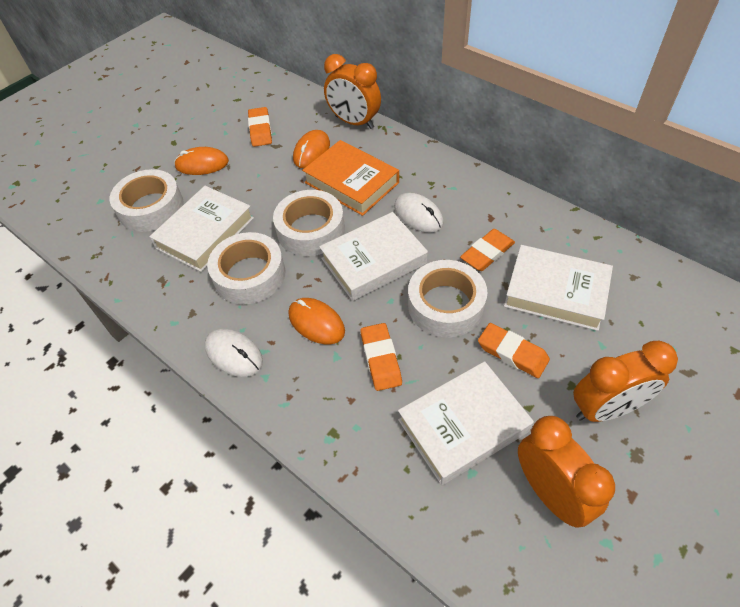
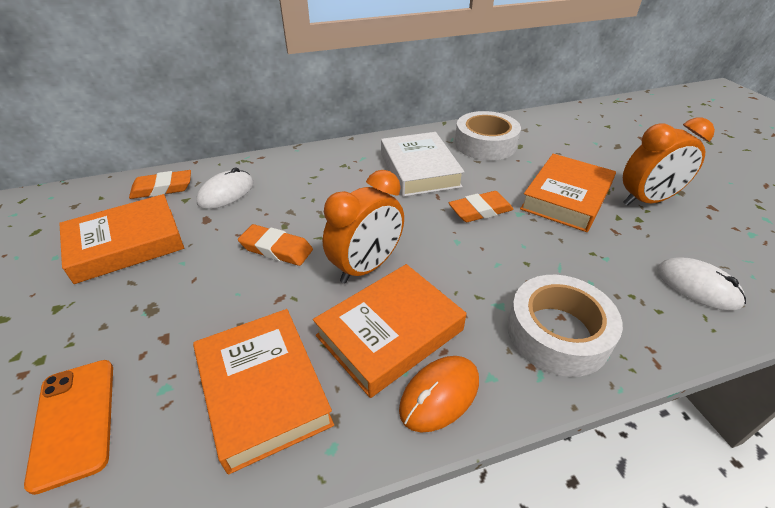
orange book: [302,140,399,216] = 1 -> [59,194,184,284] [193,309,334,474] [313,264,466,398] [520,154,616,232] = 4
orange clock: [324,54,381,129] [518,416,615,527] [573,341,678,422] = 3 -> [323,170,404,283] [623,118,715,206] = 2
orange eraser: [248,107,272,147] [360,323,402,391] [460,229,515,271] [478,323,550,378] = 4 -> [129,170,191,199] [238,224,313,266] [449,191,514,222] = 3
orange mouse: [174,147,229,175] [288,298,345,344] [293,130,330,168] = 3 -> [399,356,479,433] = 1
orange phone: none = 0 -> [24,360,113,495] = 1
white book: [149,186,254,272] [319,212,428,301] [398,361,534,485] [504,245,613,331] = 4 -> [381,132,465,197] = 1
white tape: [110,169,184,232] [207,232,285,304] [273,190,345,256] [408,260,487,337] = 4 -> [455,111,521,160] [507,275,623,377] = 2

